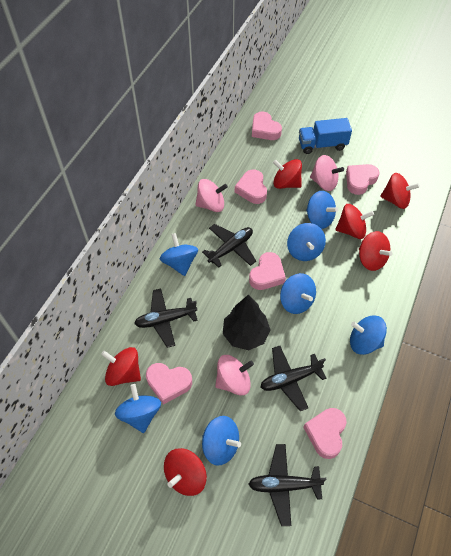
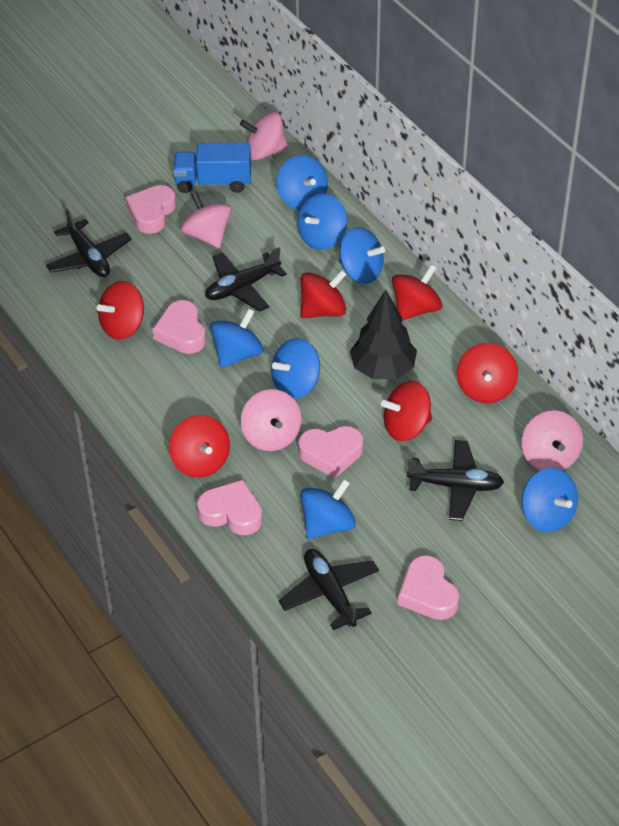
pink heart: [146,363,192,405] [235,170,267,204] [249,252,286,290] [252,111,282,140] [303,408,347,459] [346,164,379,195] = 6 -> [126,185,176,234] [152,300,206,354] [197,480,262,535] [298,426,363,478] [398,555,459,620] = 5
pink spinning top: [195,179,228,212] [215,355,254,396] [310,155,344,191] = 3 -> [180,191,231,248] [240,112,288,160] [241,389,301,451] [522,410,583,471] = 4

